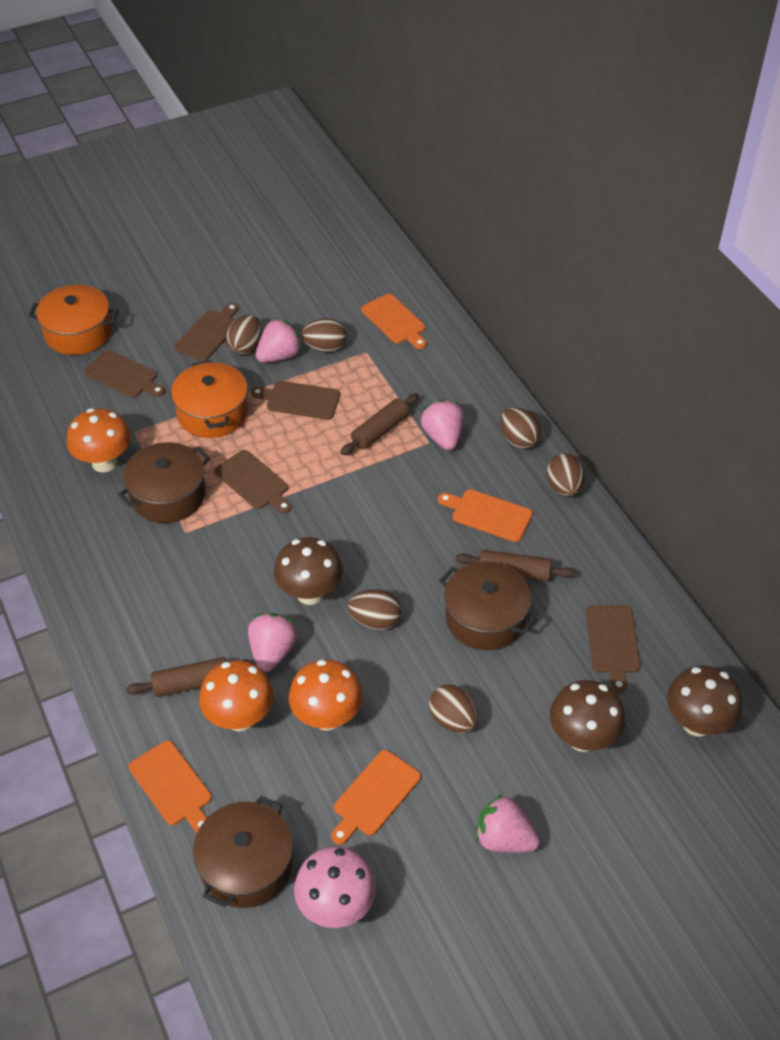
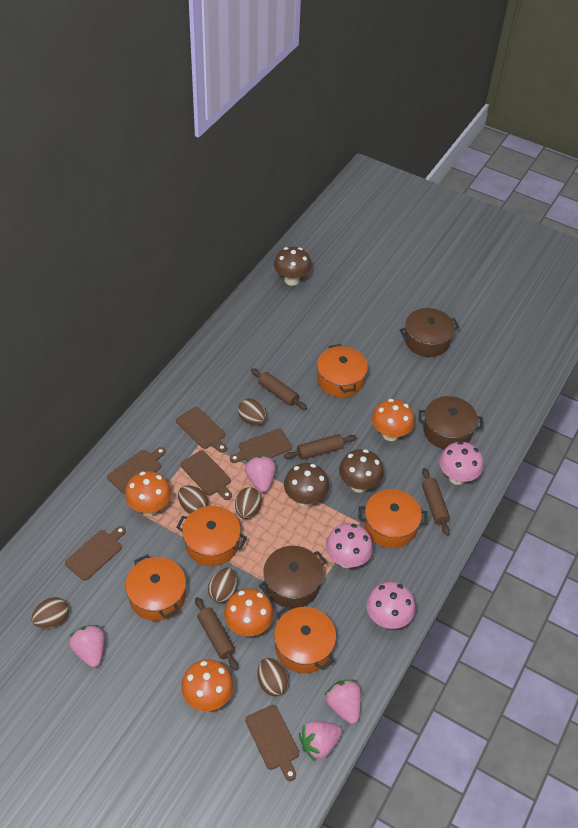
brown cutting board: [84,350,165,398] [174,303,238,361] [215,450,291,514] [251,381,340,420] [586,606,640,693] = 5 -> [65,526,126,581] [107,447,166,494] [176,407,227,453] [181,450,232,500] [230,428,292,463] [245,705,299,781] = 6
brown rolling pin: [126,657,253,697] [340,393,419,455] [455,550,575,582] = 3 -> [195,597,238,671] [251,368,307,410] [284,434,357,460] [422,468,450,536] = 4
orange cutting board: [129,740,212,833] [331,750,421,845] [361,294,427,349] [438,489,533,542] = 4 -> none = 0
orange mushroom: [67,408,131,473] [199,660,274,731] [289,659,363,731] = 3 -> [125,471,171,515] [181,659,234,711] [224,589,274,636] [372,399,415,441] = 4
orange pot: [28,285,119,355] [171,360,248,438] = 2 -> [125,554,186,621] [176,506,247,566] [274,605,336,673] [317,344,368,398] [358,489,428,548] = 5
pink mushroom: [294,846,376,928] = 1 -> [326,523,373,568] [366,582,415,629] [439,441,484,485] = 3

